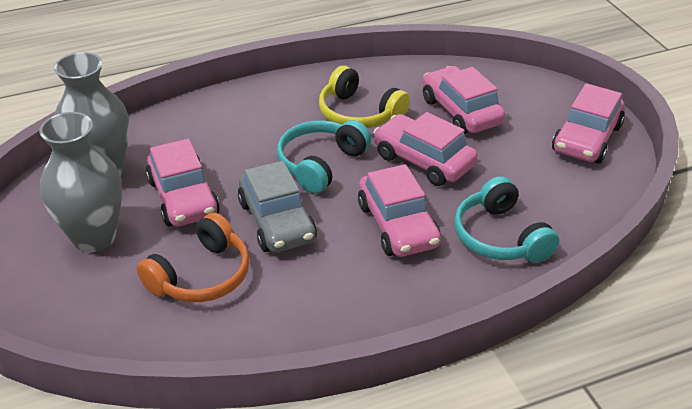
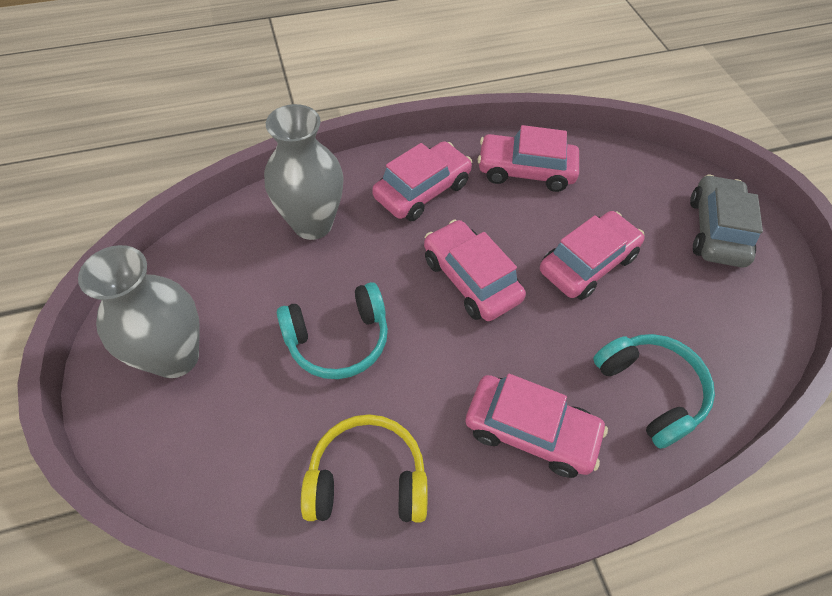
orange headphones: [137,213,250,302] = 1 -> none = 0

